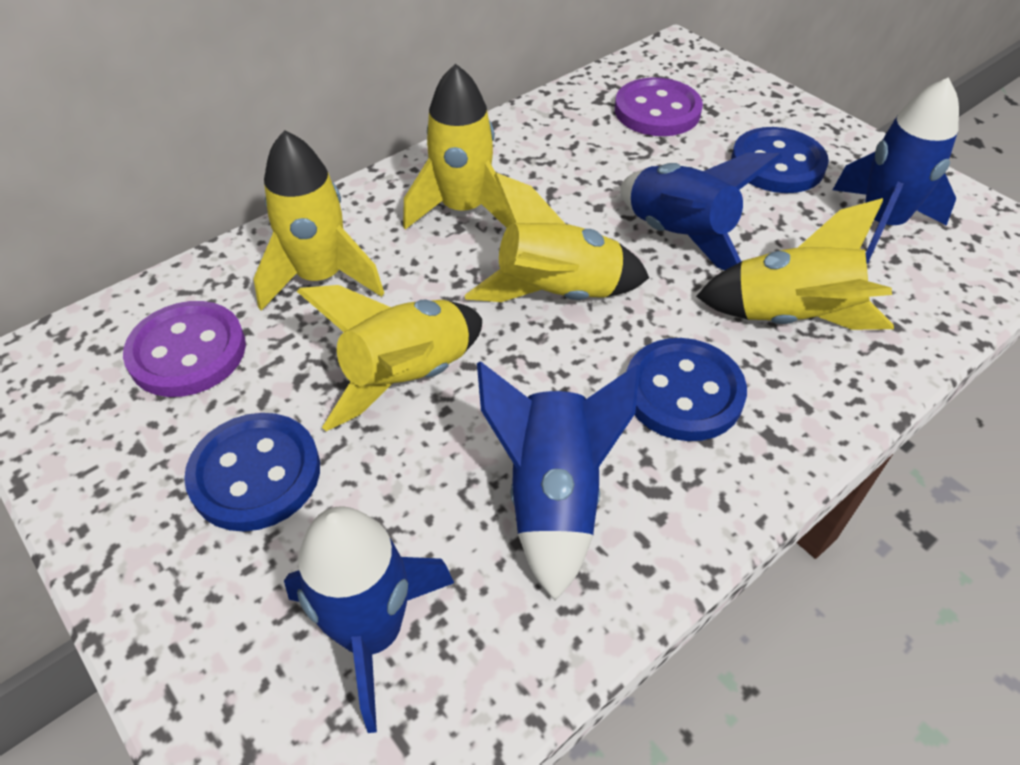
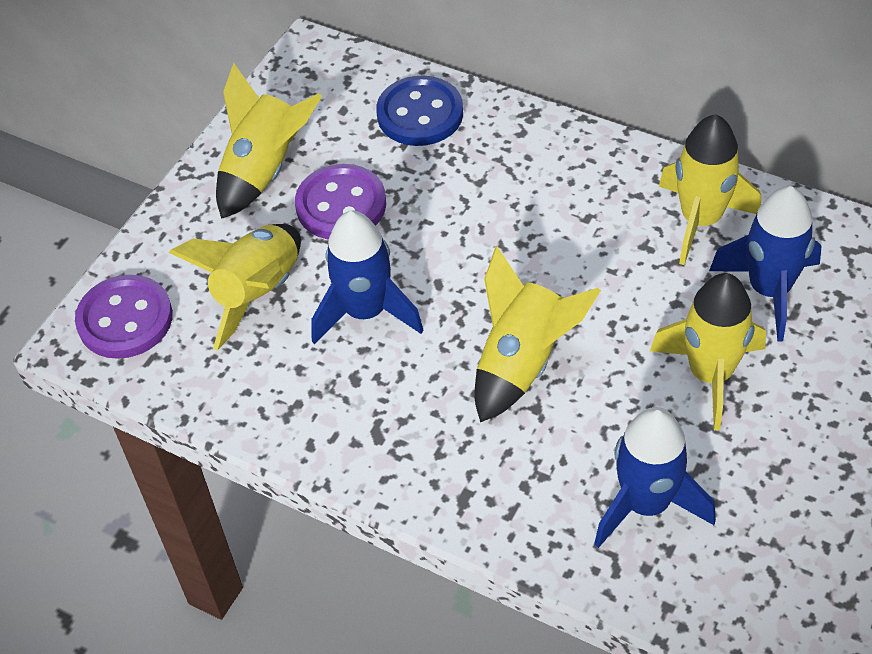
blue button: [184,413,320,532] [627,338,747,441] [731,127,829,193] = 3 -> [376,75,463,146] = 1
blue rocket: [284,506,454,733] [477,361,640,601] [620,153,782,271] [833,77,959,264] = 4 -> [311,211,423,345] [594,407,716,548] [709,186,822,342] = 3

